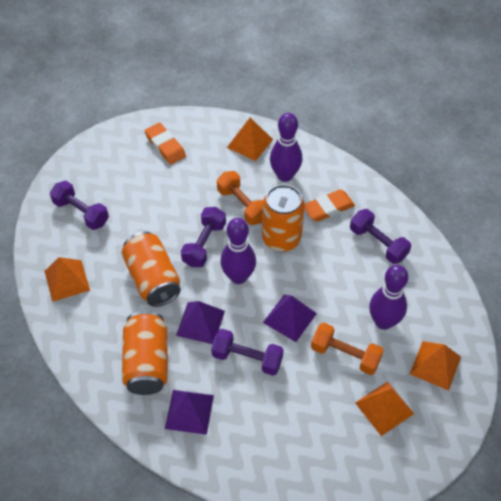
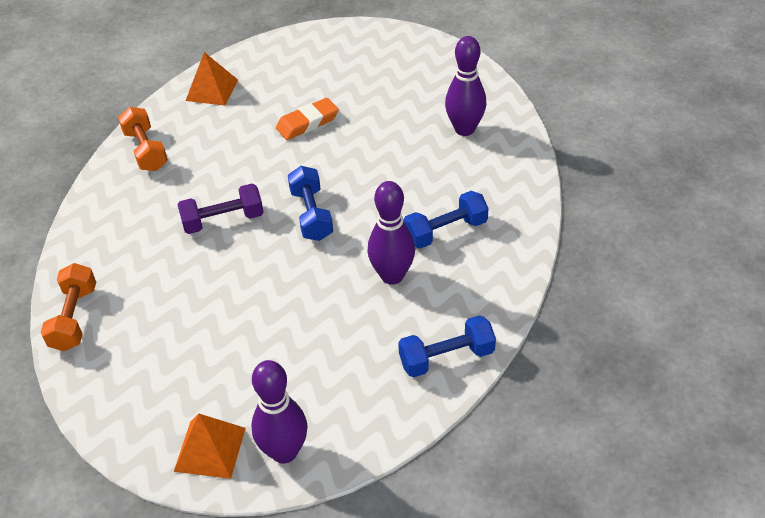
blue dumbbell: none = 0 -> [288,166,333,241] [398,315,496,377] [404,191,489,249] = 3
orange can: [121,231,181,307] [122,311,168,395] [262,184,305,252] = 3 -> none = 0
orange eraser: [144,122,186,164] [304,189,355,222] = 2 -> [276,98,339,140] = 1
orange pyramid: [45,257,90,302] [227,118,273,161] [355,381,414,436] [410,341,461,391] = 4 -> [174,414,246,479] [186,52,238,106] = 2
purple dumbbell: [50,181,109,230] [181,207,226,267] [211,329,284,376] [350,209,411,264] = 4 -> [177,184,264,234] = 1
purple pyramid: [165,390,214,435] [176,301,225,344] [263,295,317,342] = 3 -> none = 0

